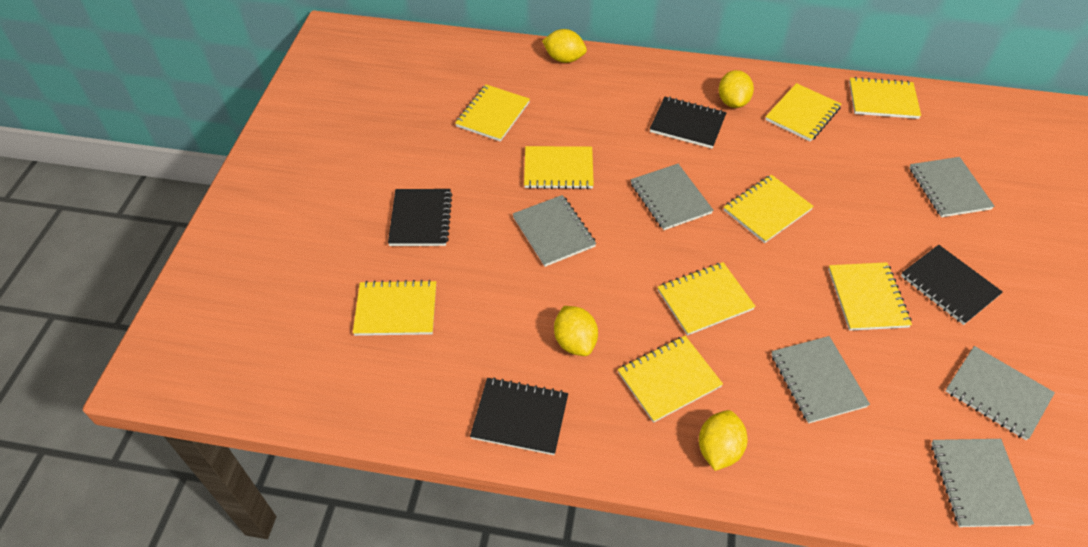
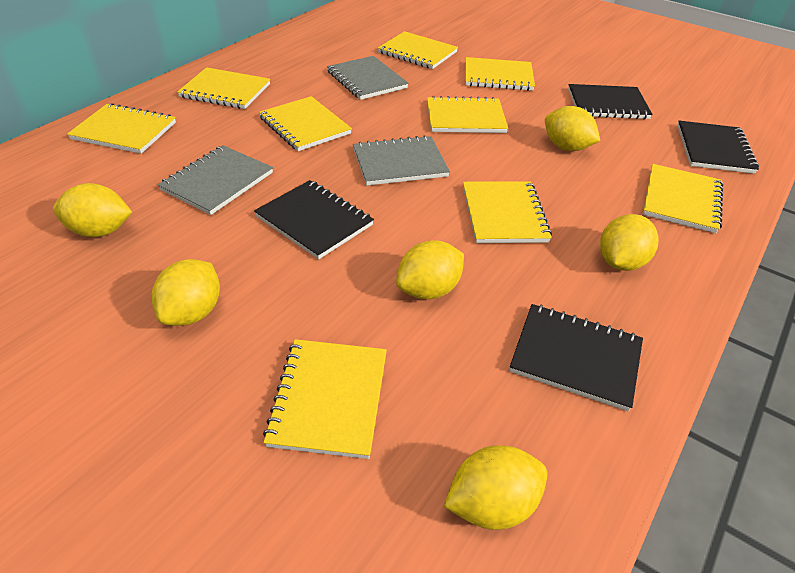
grey notebook: [513,195,596,267] [631,164,713,230] [771,336,870,424] [909,157,995,217] [931,439,1034,527] [946,346,1055,440] = 6 -> [158,145,273,215] [327,56,409,100] [353,135,450,186] = 3
yellow lemon: [542,29,587,63] [554,306,598,356] [699,410,748,471] [719,70,754,108] = 4 -> [53,183,132,237] [152,259,220,326] [396,240,464,299] [444,445,547,530] [545,106,600,151] [600,214,659,271] = 6

